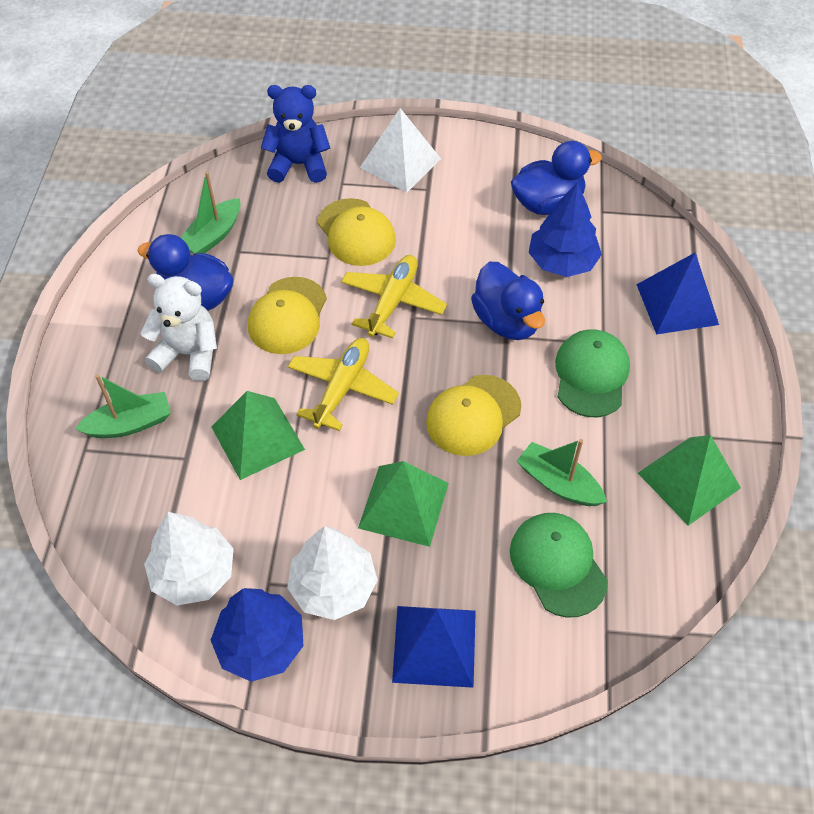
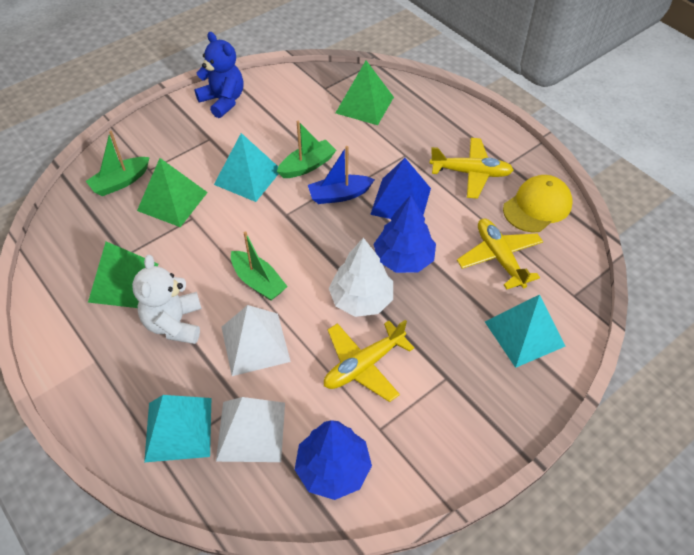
blue boat: none = 0 -> [308,146,375,204] = 1
blue duck: [138,234,234,311] [471,262,545,340] [511,141,602,215] = 3 -> none = 0
blue pyramid: [392,606,476,688] [636,252,719,335] = 2 -> [370,158,431,219] = 1
green cap: [510,513,608,618] [555,329,630,417] = 2 -> none = 0
turquoise pyramid: none = 0 -> [144,395,211,463] [214,133,279,202] [485,294,565,368] = 3
white pyramid: [360,108,441,193] = 1 -> [216,397,285,462] [221,305,291,376] = 2
white tree: [144,512,234,605] [287,526,378,620] = 2 -> [329,238,393,317] = 1
yellow cap: [248,277,327,354] [318,198,396,266] [426,375,521,456] = 3 -> [503,175,572,232] = 1
yellow plane: [288,338,399,431] [341,255,447,338] = 2 -> [324,320,414,402] [430,138,514,199] [457,219,543,290] = 3

